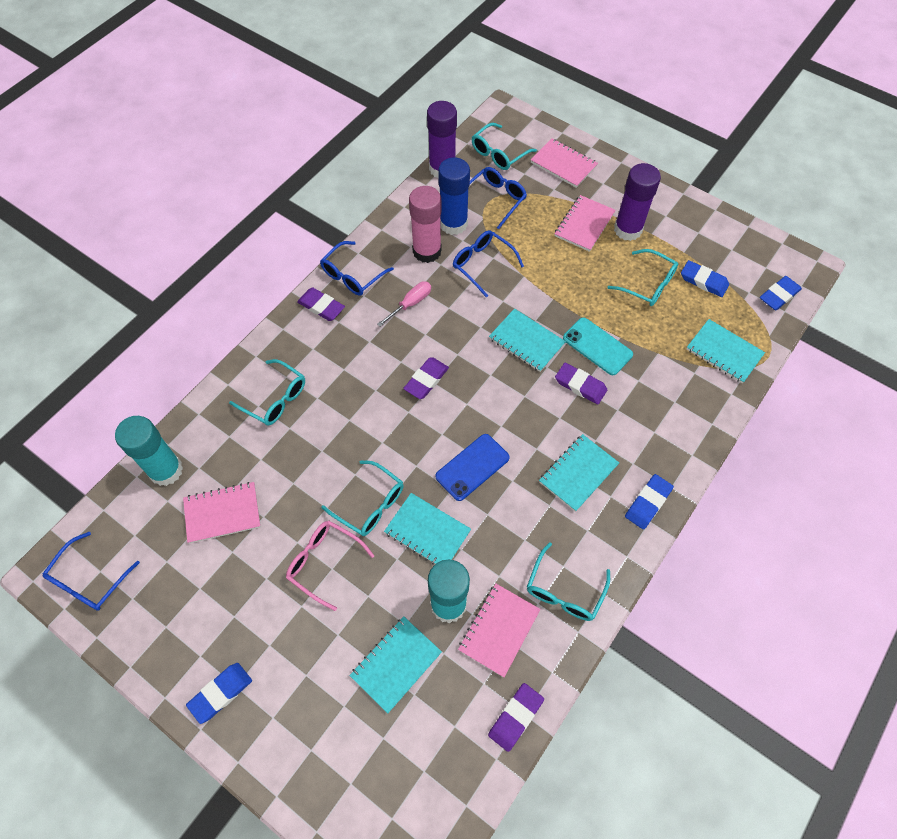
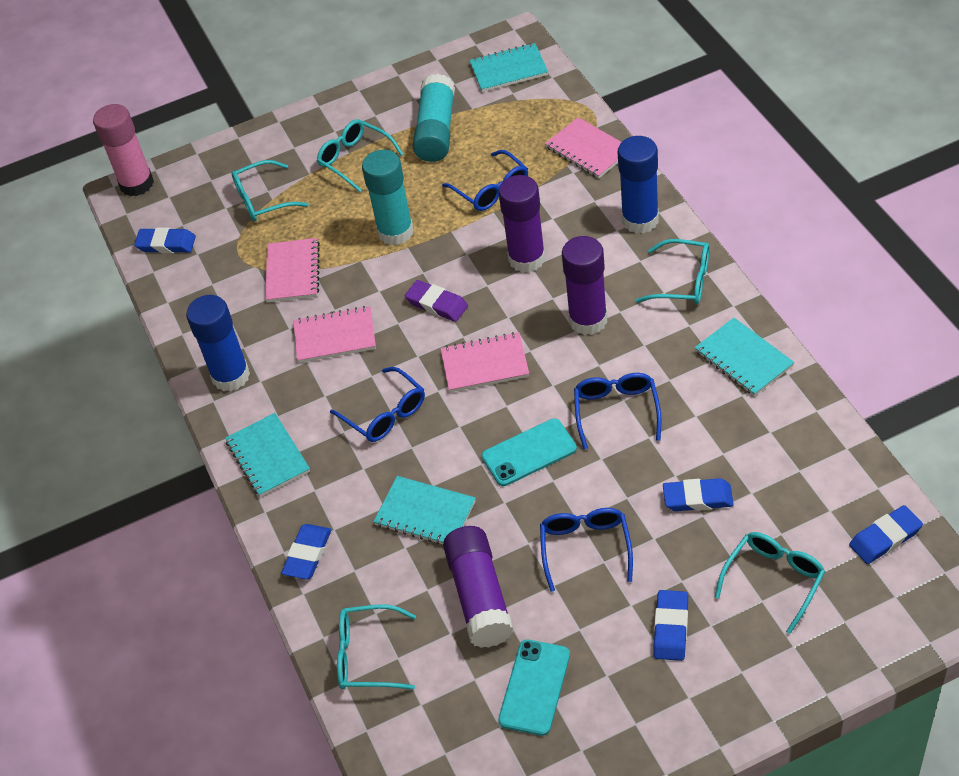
blue eraser: [186,663,252,724] [625,474,674,529] [681,260,729,297] [760,276,802,311] = 4 -> [134,228,196,253] [281,524,331,579] [653,590,688,661] [663,478,734,511] [849,505,923,564] = 5
blue glue stick: [438,157,470,235] = 1 -> [186,295,250,391] [618,136,659,234] = 2
blue phone: [435,434,510,501] = 1 -> none = 0
pink glasses: [286,521,374,611] = 1 -> none = 0
pink screwdriver: [377,281,431,327] = 1 -> none = 0
purple eraser: [297,287,345,321] [403,357,449,399] [488,683,544,752] [555,363,607,404] = 4 -> [405,280,468,322] = 1
purple glue stick: [427,101,457,178] [614,163,661,241] = 2 -> [443,526,514,648] [498,175,545,273] [562,236,607,335] = 3
turquoise notebook: [349,616,442,713] [384,493,471,565] [489,308,566,372] [539,434,619,512] [687,319,765,383] = 5 -> [225,413,310,497] [373,476,476,545] [469,43,548,92] [695,318,794,396] = 4
turquoise phone: [563,318,633,375] = 1 -> [482,419,577,486] [498,640,570,736] = 2

